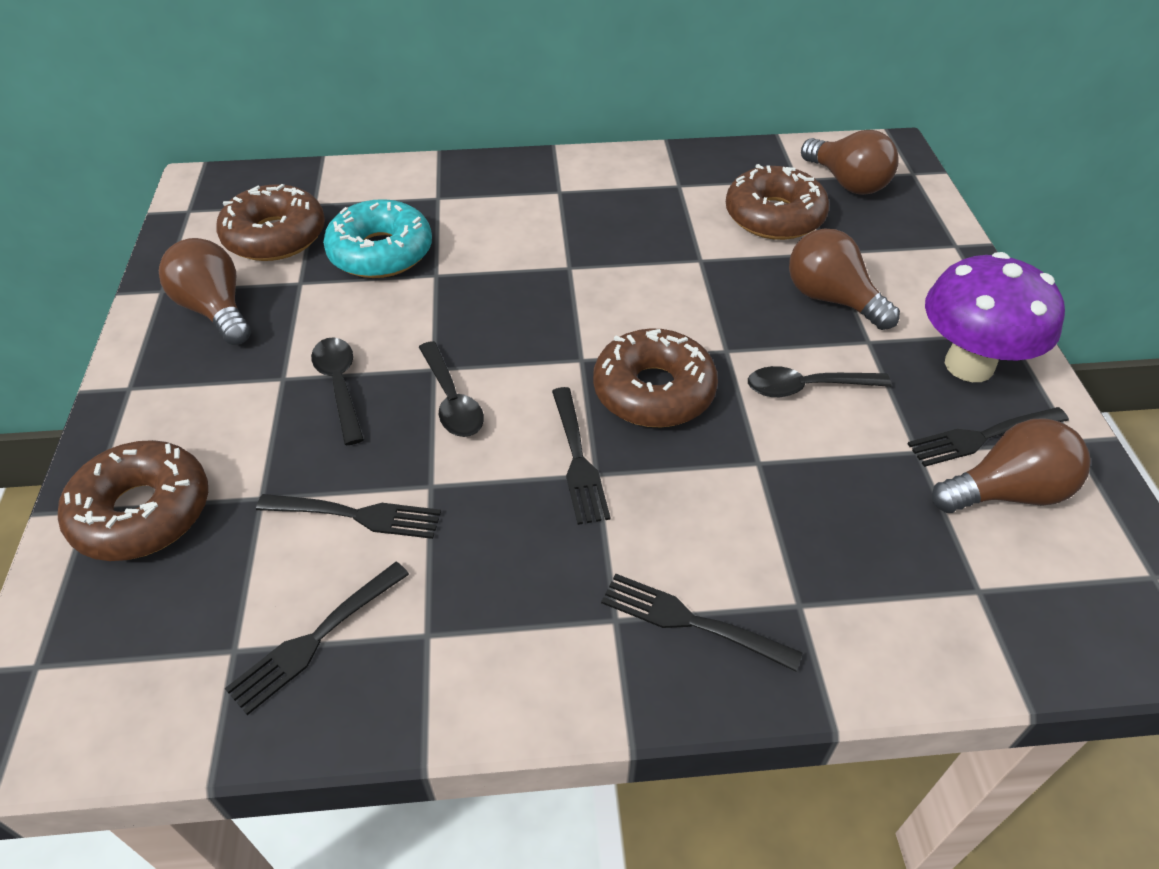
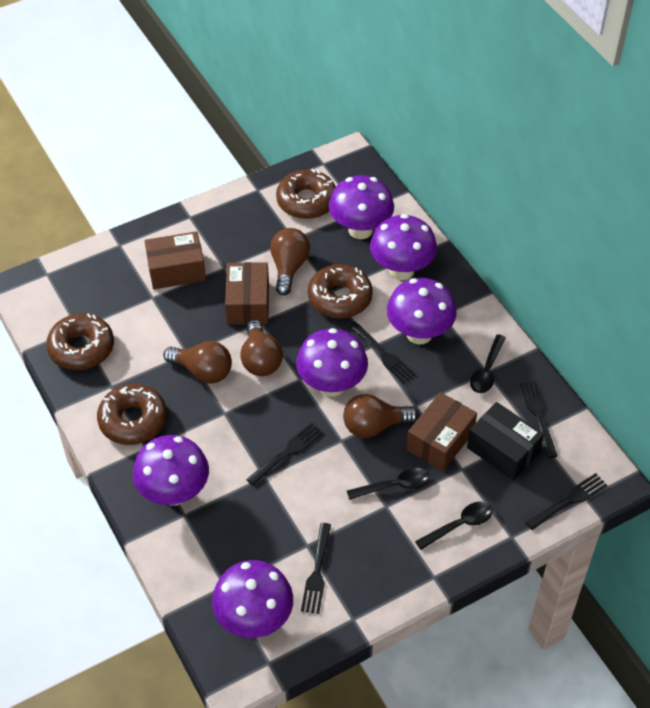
black box: none = 0 -> [467,402,544,480] = 1
brown box: none = 0 -> [145,231,206,289] [225,262,269,325] [407,392,477,471] = 3
purple mushroom: [925,252,1065,382] = 1 -> [133,435,209,506] [212,560,293,638] [296,328,368,397] [329,175,394,239] [370,214,437,280] [387,278,457,344] = 6
turquoise donut: [323,199,432,278] = 1 -> none = 0

